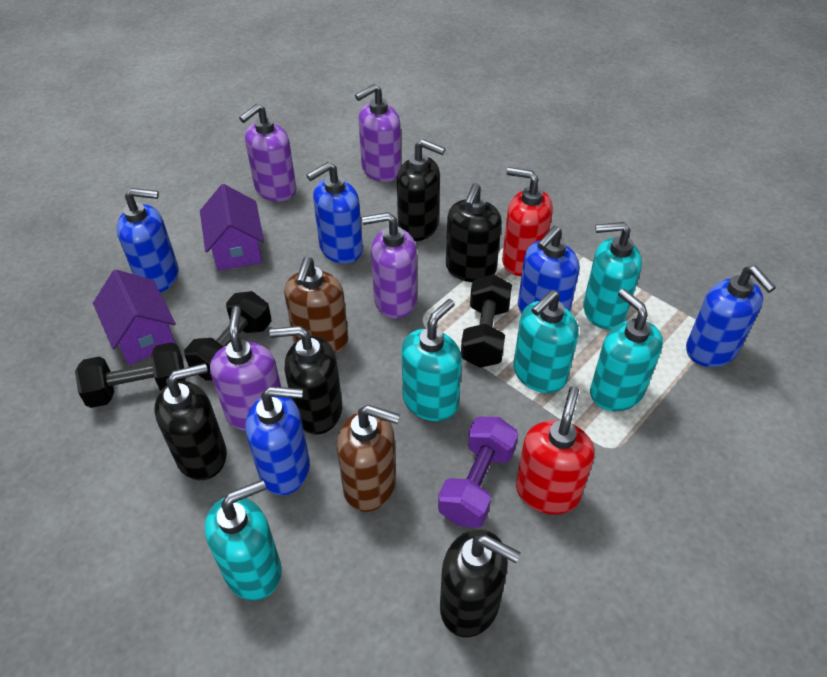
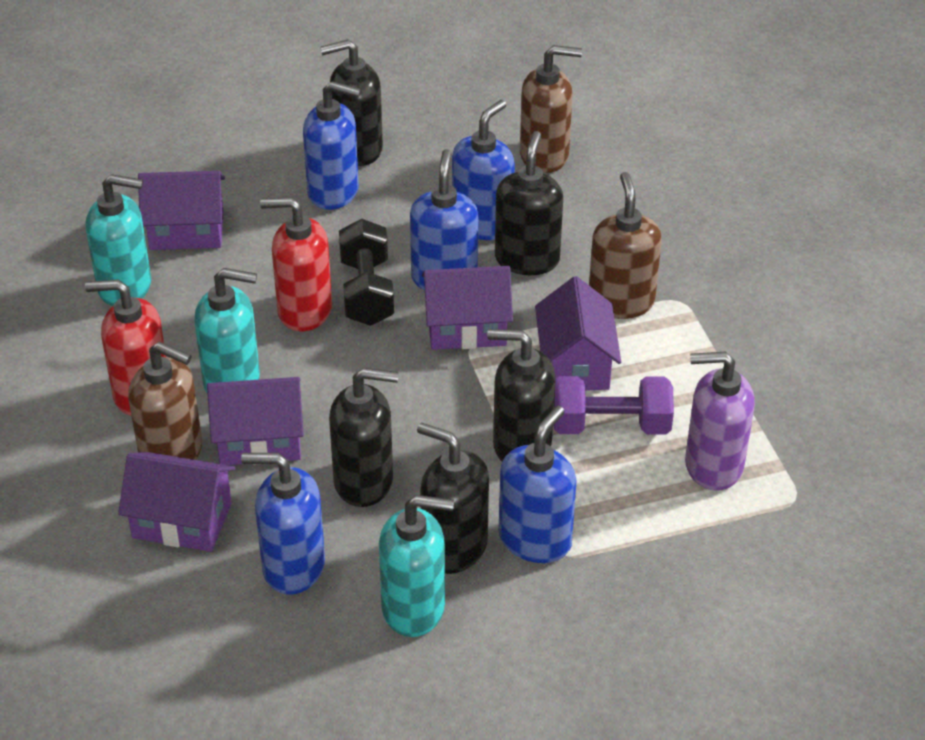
black dumbbell: [75,342,186,408] [184,291,271,381] [461,274,512,368] = 3 -> [339,219,394,326] = 1
brown soap dispenser: [284,257,348,354] [337,405,400,512] = 2 -> [128,342,202,460] [520,45,582,173] [589,172,662,319] = 3
purple house: [93,270,176,365] [200,184,264,271] = 2 -> [118,452,235,552] [138,171,225,250] [207,377,304,465] [422,266,513,350] [535,276,621,390] = 5
purple soap dispenser: [210,306,281,431] [239,104,296,202] [355,84,401,182] [362,212,417,319] = 4 -> [685,352,755,491] = 1
turquoise soap dispenser: [205,480,282,601] [401,299,462,421] [513,290,579,393] [583,222,642,329] [590,289,663,411] = 5 -> [86,174,151,306] [194,268,260,392] [379,495,454,637] = 3

